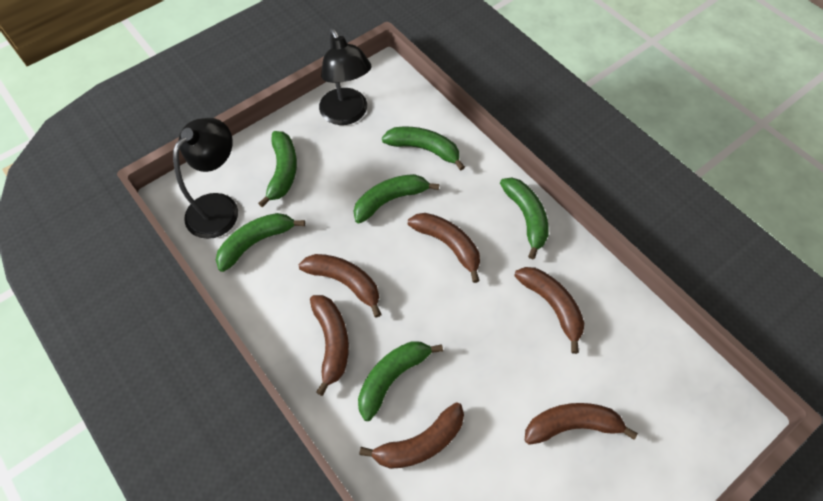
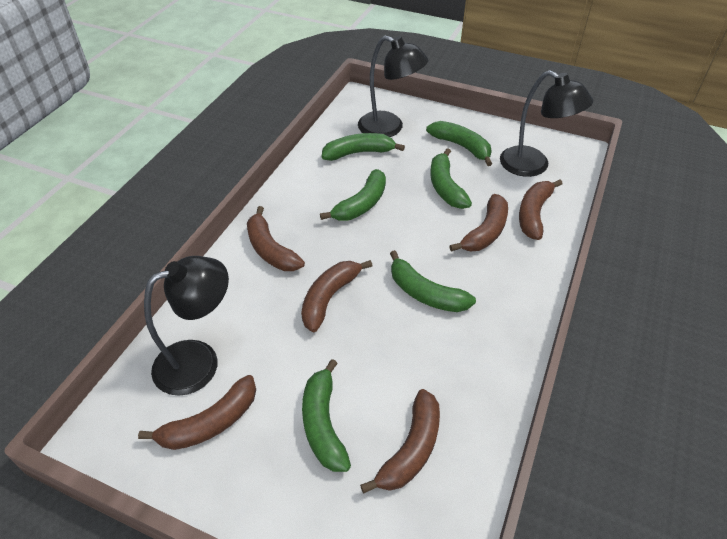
black lamp: [173,118,238,239] [319,29,371,125] = 2 -> [144,256,229,396] [358,35,429,137] [500,70,593,177] = 3

